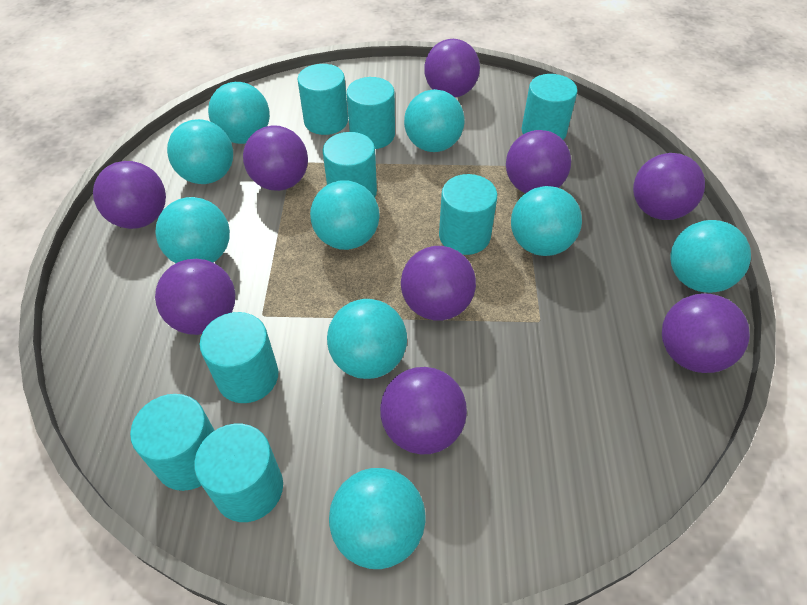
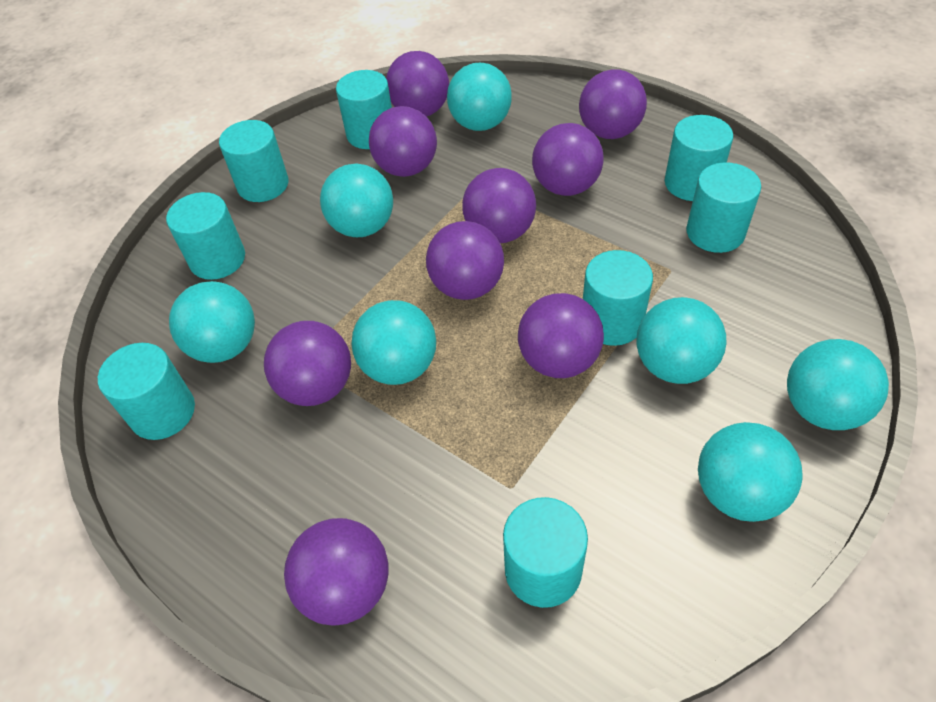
turquoise ball: [155,197,230,263] [167,119,233,184] [208,82,270,144] [310,180,379,250] [327,299,407,379] [329,468,426,569] [404,89,465,152] [511,186,582,256] [671,220,751,293] = 9 -> [169,281,255,363] [320,163,393,237] [351,300,436,385] [447,63,512,131] [636,297,727,384] [698,422,803,522] [787,339,889,430] = 7

